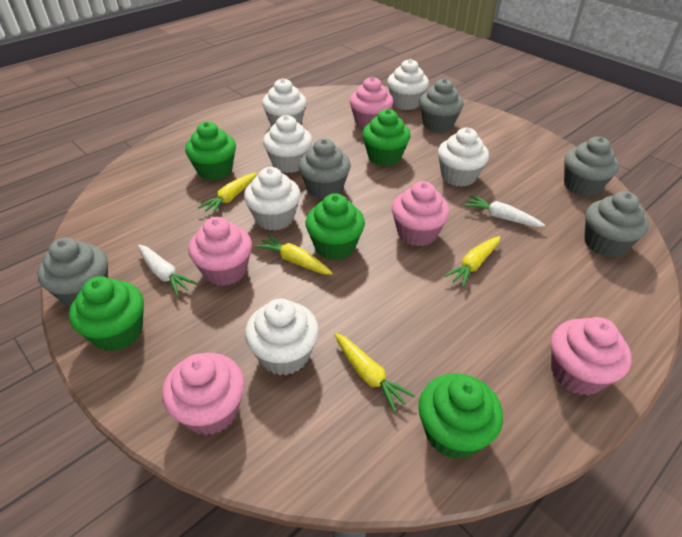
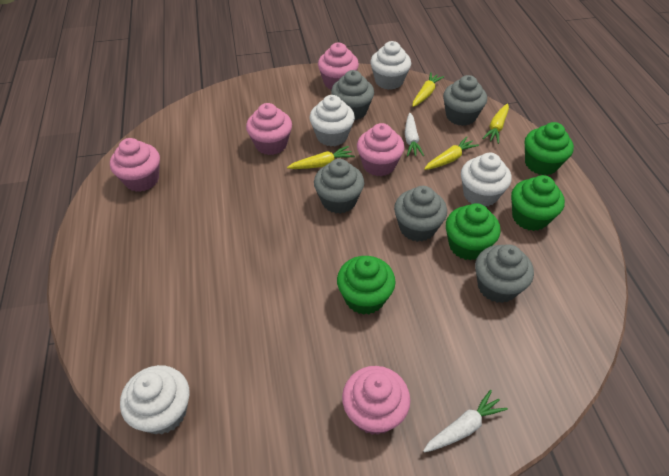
green cupcake: [69,277,144,352] [185,122,236,180] [305,193,365,260] [362,109,411,166] [418,373,503,460] = 5 -> [337,256,396,315] [446,203,500,260] [511,175,565,231] [525,122,574,175] = 4
white cupcake: [244,167,300,231] [245,298,319,375] [262,78,307,126] [263,115,312,173] [387,59,429,110] [438,128,489,187] = 6 -> [120,365,189,434] [310,95,355,146] [370,41,411,90] [461,152,511,207] = 4

